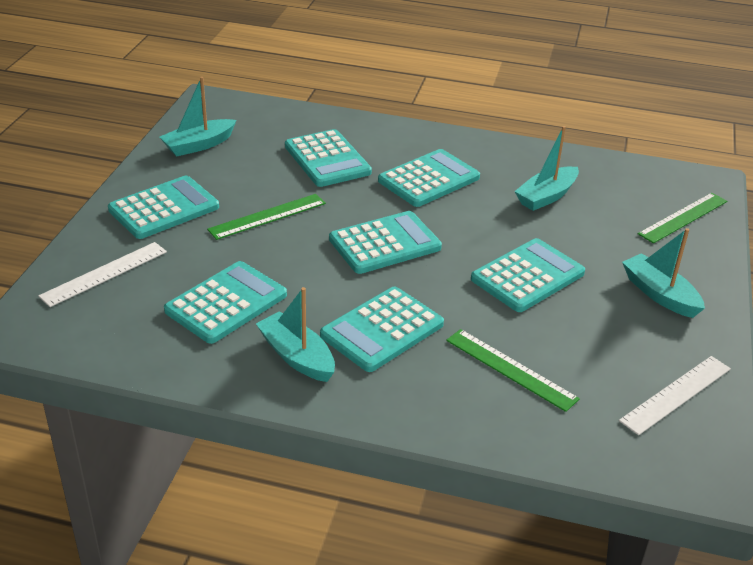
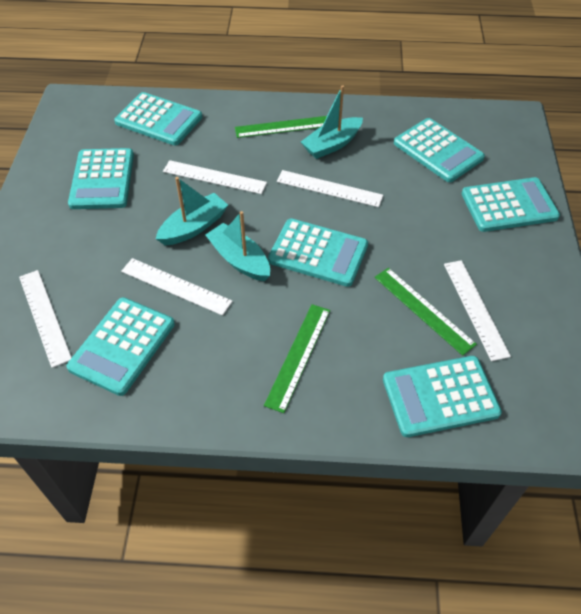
turquoise boat: [160,77,236,157] [256,287,335,382] [514,126,579,211] [622,228,705,318] = 4 -> [156,177,228,245] [205,211,270,281] [301,85,363,159] = 3
white ruler: [38,242,167,307] [619,356,731,435] = 2 -> [19,270,72,368] [121,258,233,316] [163,160,267,194] [277,170,383,207] [444,260,511,361] = 5

